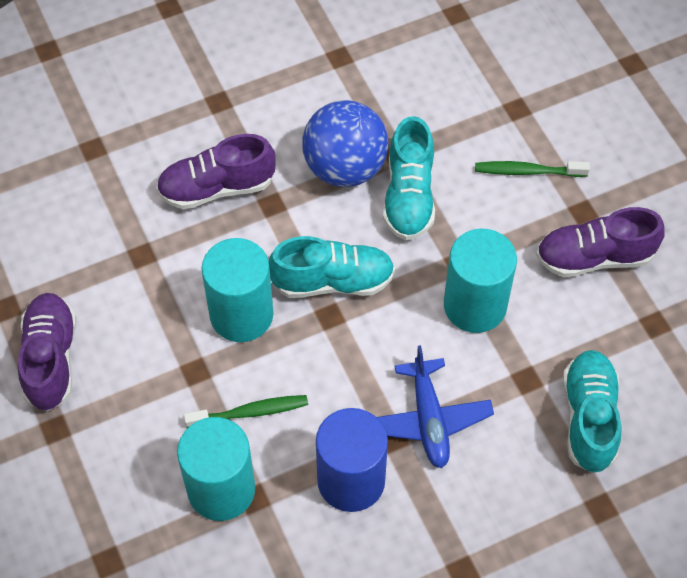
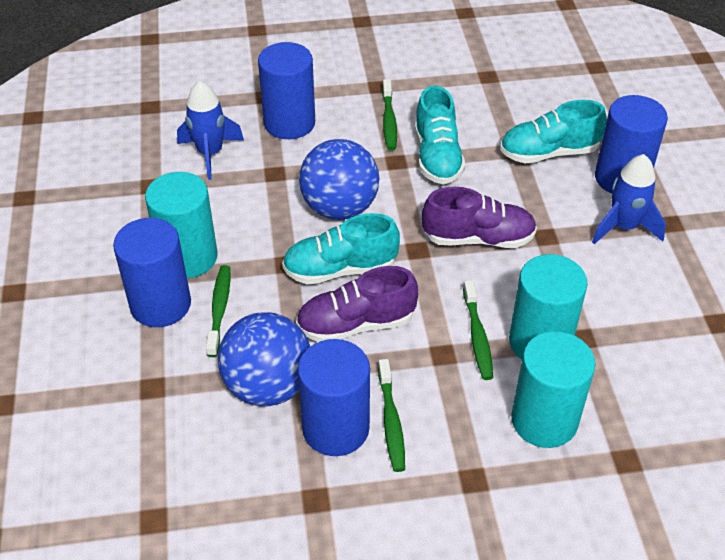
blue ball: [302,100,389,187] = 1 -> [218,312,310,406] [299,139,379,220] = 2
blue cylinder: [316,408,388,512] = 1 -> [113,218,191,327] [258,42,315,139] [298,339,370,456] [595,95,668,193] = 4
blue plane: [377,345,494,468] = 1 -> none = 0
blue rocket: none = 0 -> [177,80,244,180] [592,154,666,244] = 2
green toothbrush: [184,395,308,428] [475,161,590,177] = 2 -> [206,265,230,357] [378,359,405,472] [382,79,397,150] [463,280,493,380] = 4
purple shoe: [18,293,76,411] [156,134,276,209] [536,207,665,277] = 3 -> [296,266,418,342] [422,187,537,248] = 2

